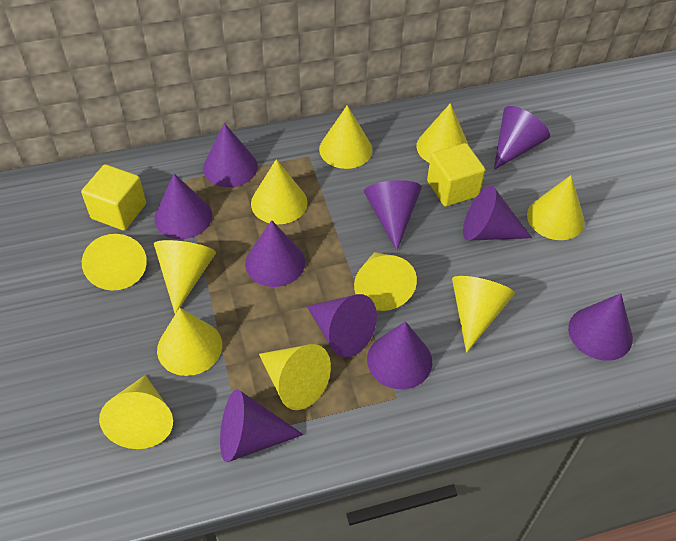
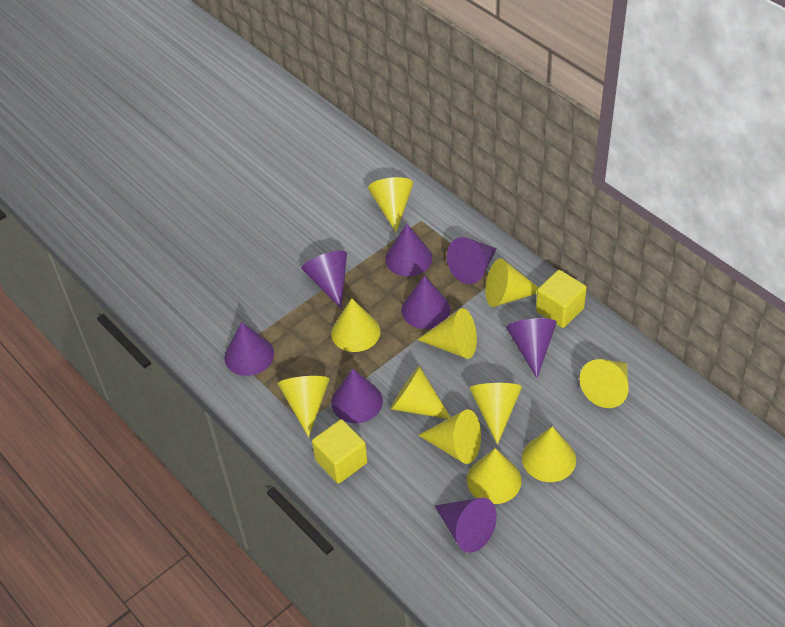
purple cone: [154,174,212,239] [203,123,258,187] [220,389,304,462] [245,220,305,287] [307,294,377,358] [364,180,422,250] [367,321,432,389] [463,186,532,241] [494,106,550,170] [568,293,633,361] = 10 -> [224,322,274,376] [302,251,347,308] [331,369,383,423] [385,224,432,276] [402,275,450,329] [435,498,497,553] [447,237,497,284] [506,318,557,378] = 8

